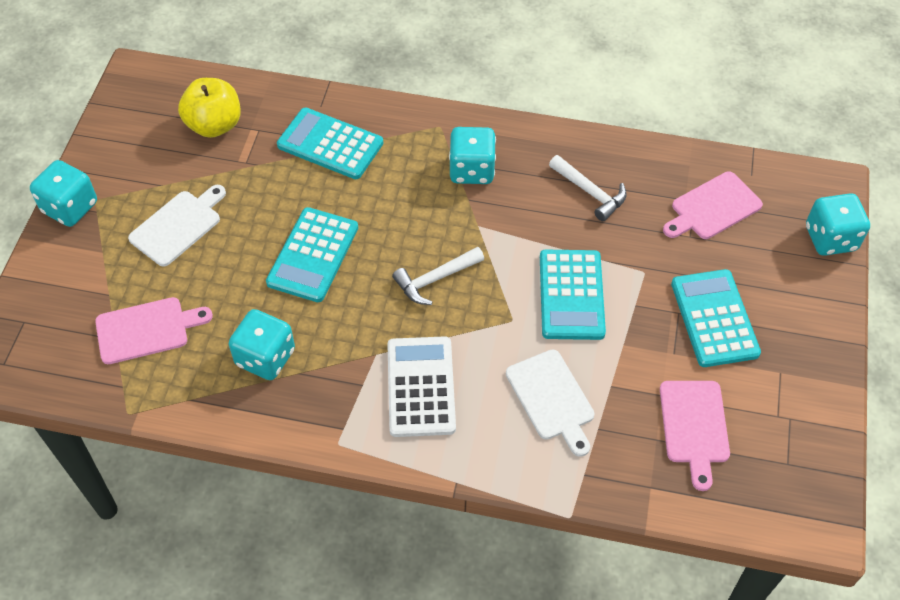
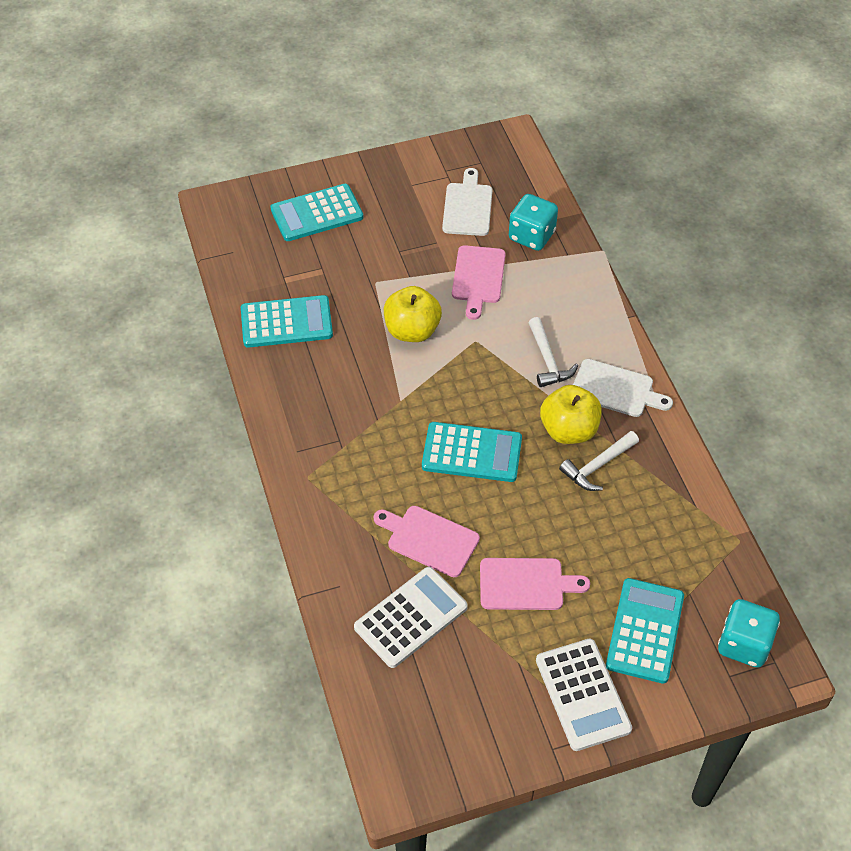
turquoise dice: [30,160,97,227] [229,309,295,380] [449,127,496,184] [806,193,870,256] = 4 -> [509,194,558,251] [718,599,780,668] = 2
white calculator: [387,336,456,437] = 1 -> [354,567,468,668] [536,639,632,751] = 2
yellow apple: [178,78,241,138] = 1 -> [384,286,442,342] [540,385,602,444] = 2

